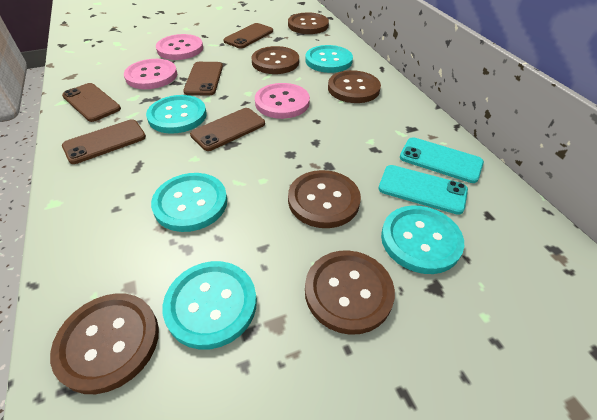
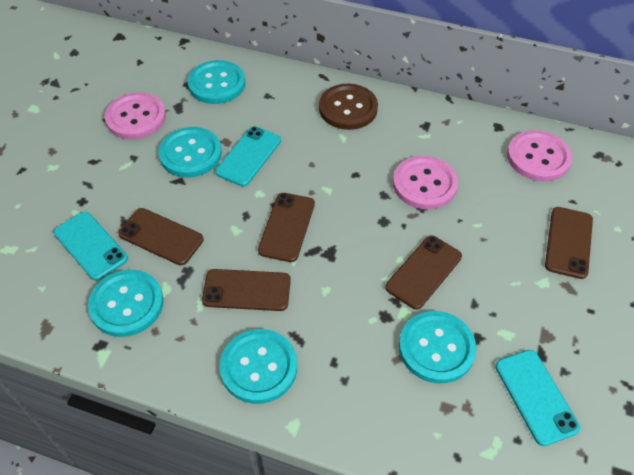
brown button: [50,293,159,394] [252,46,299,74] [288,12,329,34] [288,170,361,228] [305,250,395,335] [328,70,381,103] = 6 -> [319,84,378,130] = 1
turquoise phone: [379,165,468,215] [400,137,484,183] = 2 -> [54,212,128,281] [215,126,281,187] [495,350,580,446] = 3

